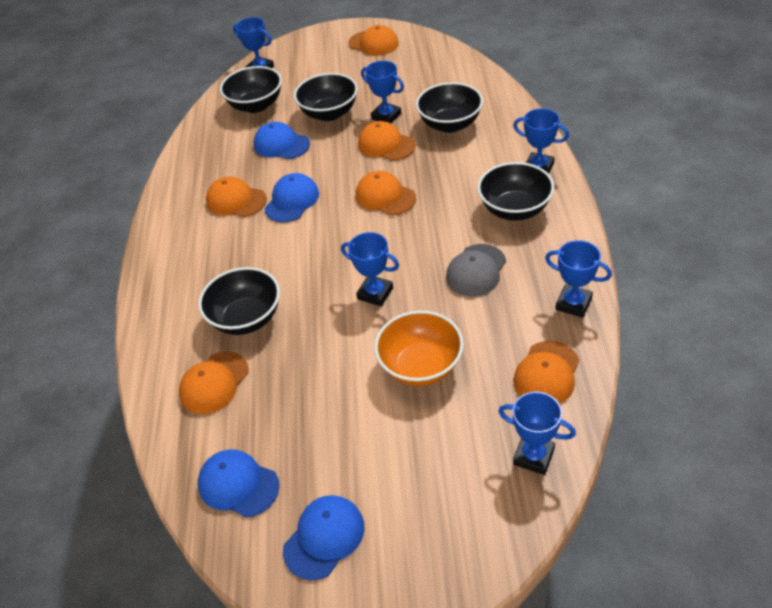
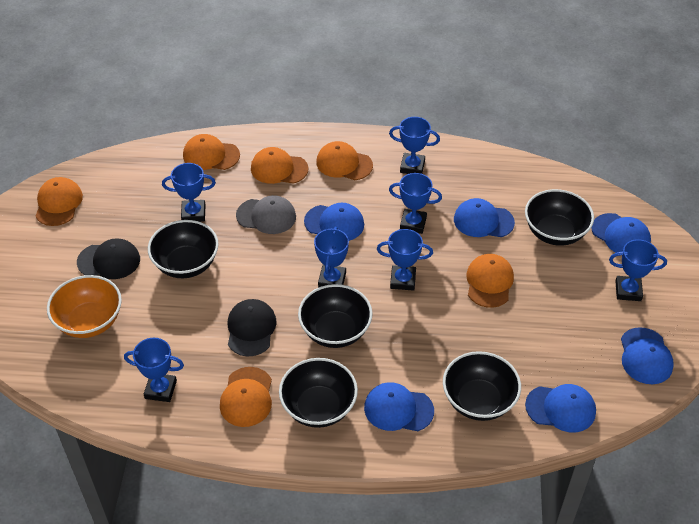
black cap: none = 0 -> [77,238,140,279] [228,299,277,357] = 2
blue cap: [198,449,279,518] [253,122,310,159] [264,173,319,222] [283,495,364,581] = 4 -> [304,203,364,241] [364,382,434,431] [454,198,515,237] [525,384,596,432] [592,213,651,253] [621,327,674,384] = 6
blue trophy: [233,17,274,68] [341,232,399,306] [361,61,404,123] [498,392,576,475] [513,109,569,174] [545,240,612,318] = 6 -> [124,338,184,402] [162,163,216,222] [314,227,349,288] [377,229,433,291] [389,117,440,174] [389,173,442,234] [609,239,667,301] = 7

